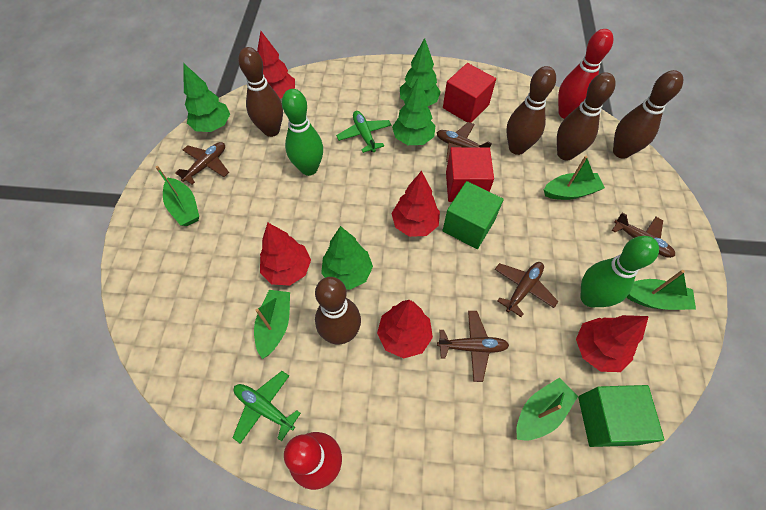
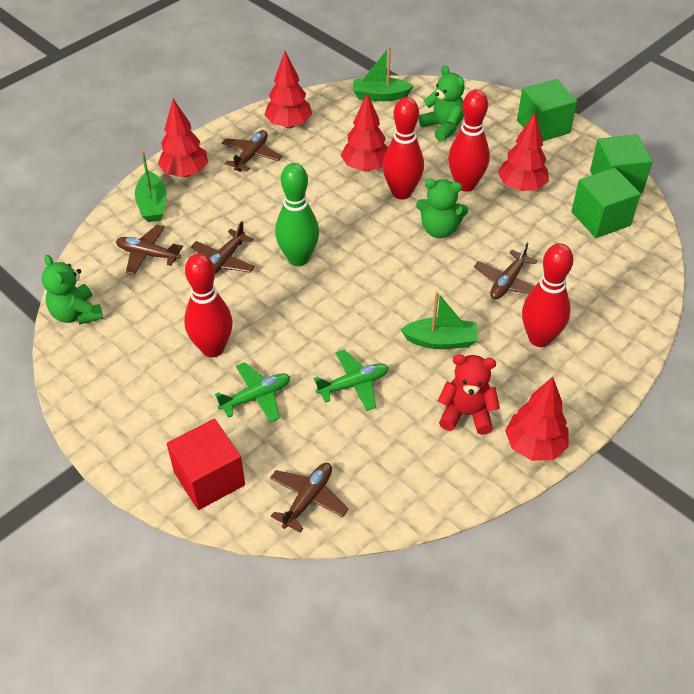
brown bowling pin: [238,47,283,137] [315,277,361,345] [506,66,556,155] [557,72,616,161] [613,70,683,159] = 5 -> none = 0
green boat: [156,166,199,226] [254,290,290,359] [516,377,578,441] [544,156,605,200] [626,270,696,310] = 5 -> [135,150,167,222] [353,46,414,101] [400,292,478,349] = 3
green bowling pin: [282,89,323,176] [581,236,659,308] = 2 -> [275,163,319,266] = 1
green cube: [442,181,504,249] [578,385,664,447] = 2 -> [517,79,577,141] [571,167,641,238] [590,134,653,194] = 3
green teddy bear: none = 0 -> [42,255,103,324] [416,179,469,238] [418,65,465,142] = 3
green tree: [183,63,230,132] [321,226,373,290] [392,77,436,145] [400,38,441,106] = 4 -> none = 0
red bowling pin: [284,432,342,490] [558,29,613,119] = 2 -> [184,254,233,357] [383,97,424,200] [448,89,490,192] [522,243,573,347] = 4
red cube: [443,63,496,123] [446,147,494,202] = 2 -> [167,419,245,510] = 1
red teddy bear: none = 0 -> [438,355,500,435] = 1

